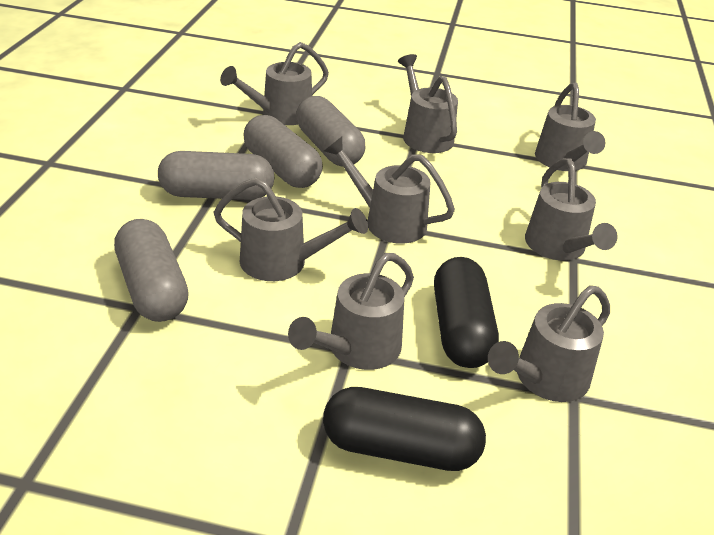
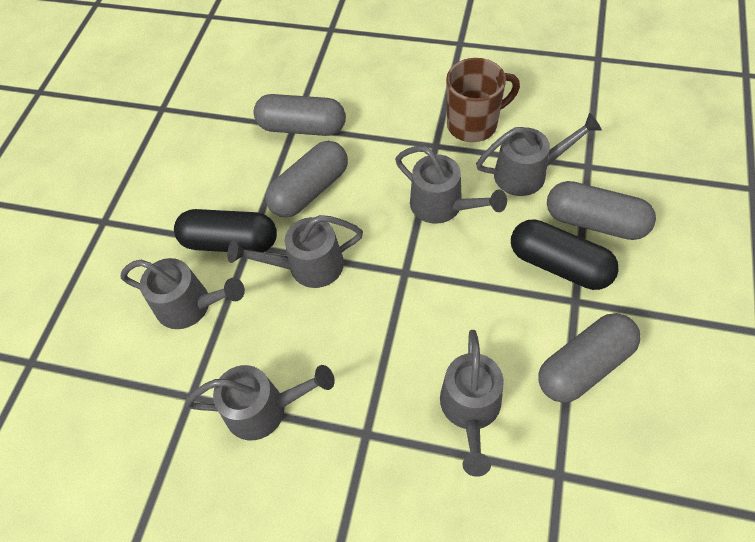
brown mug: none = 0 -> [446,58,520,142] = 1
grey watering can: [213,178,368,281] [220,42,329,125] [288,253,414,370] [324,137,455,244] [398,54,458,153] [488,285,610,402] [525,158,617,260] [535,83,605,171] = 8 -> [121,258,245,329] [185,365,335,440] [227,215,363,288] [395,146,507,224] [440,330,504,477] [476,113,602,196] = 6

